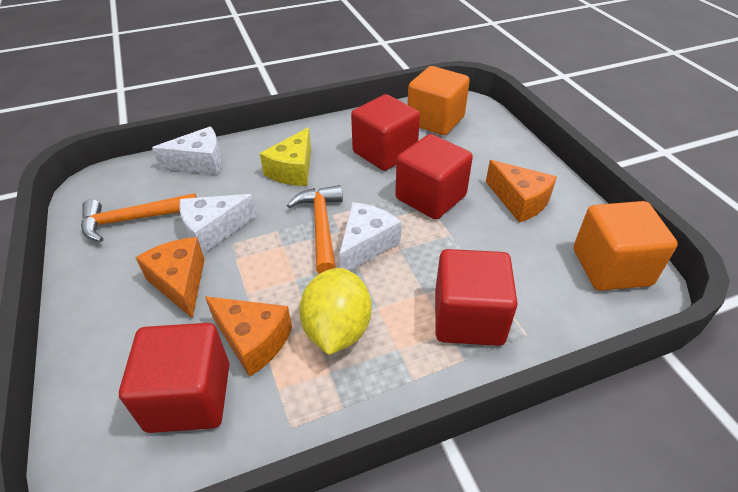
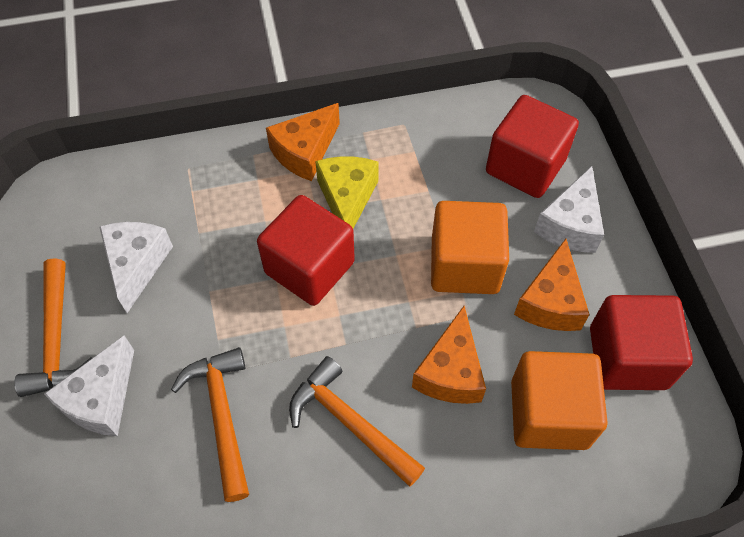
orange hammer: [81,193,197,242] [287,185,343,274] = 2 -> [14,258,92,397] [171,347,249,502] [289,356,425,487] = 3
red cube: [119,323,229,433] [351,94,420,171] [395,134,473,219] [435,249,518,346] = 4 -> [257,195,355,306] [486,95,579,198] [590,295,693,390] = 3
yellow lemon: [299,268,372,355] = 1 -> none = 0

